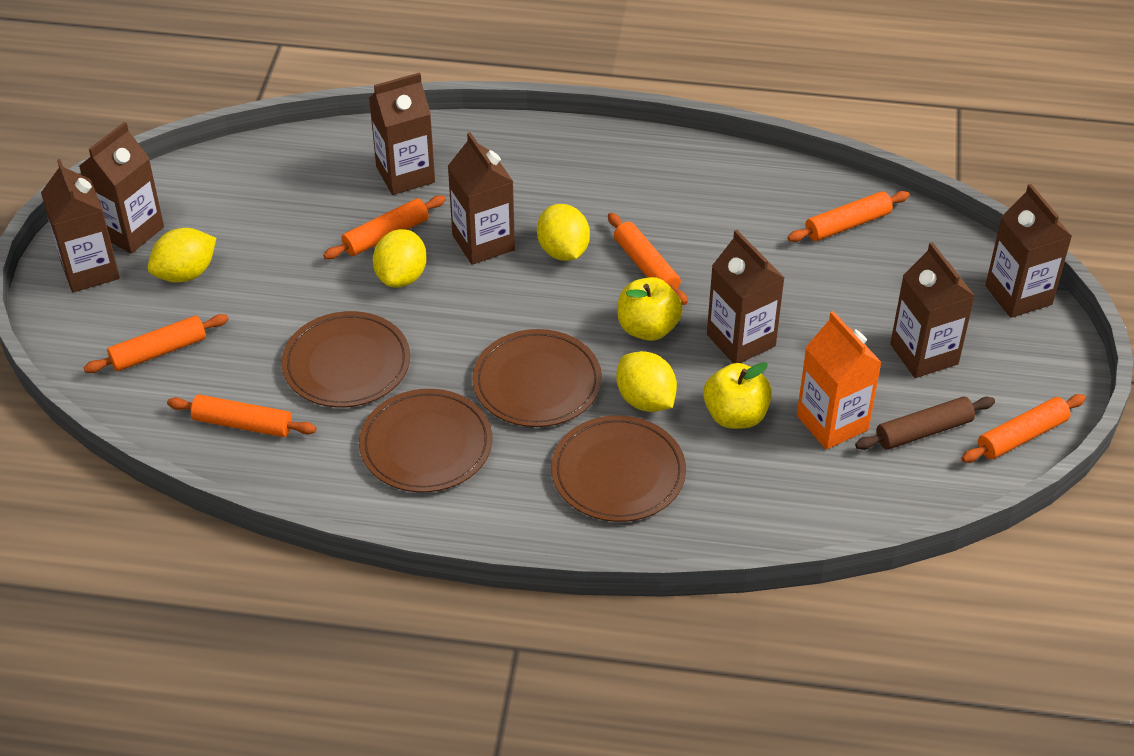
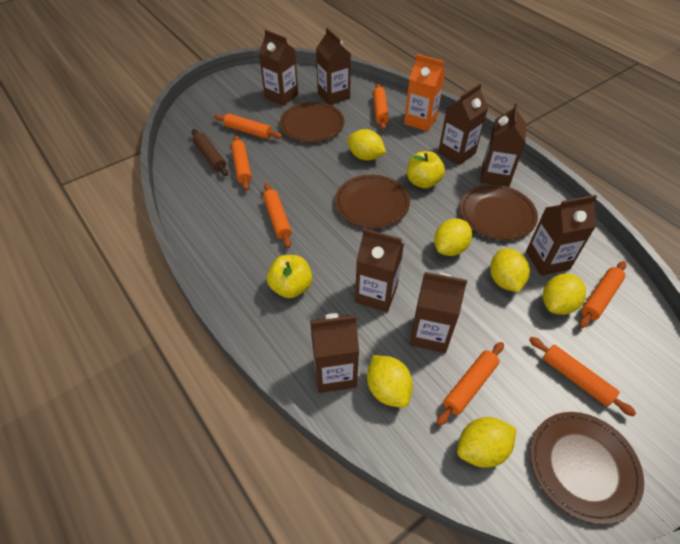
brown carton: [41,159,120,292] [79,122,164,254] [369,72,435,195] [448,132,515,265] [707,230,784,363] [890,242,975,378] [985,184,1072,318] = 7 -> [259,30,298,106] [310,313,359,393] [316,28,351,105] [355,229,404,312] [410,272,467,353] [438,83,488,165] [480,103,526,187] [526,195,597,276] = 8
orange rolling pin: [83,314,229,373] [167,394,316,437] [323,195,446,259] [608,213,688,305] [788,191,910,242] [961,394,1086,463] = 6 -> [214,113,282,139] [231,135,252,191] [263,183,292,248] [373,83,389,130] [437,342,504,426] [529,337,636,417] [579,261,626,328] = 7
yellow lemon: [148,228,216,283] [373,229,427,288] [537,204,590,261] [616,351,677,412] = 4 -> [347,129,386,161] [367,355,413,408] [434,218,472,256] [457,417,516,468] [490,248,530,292] [543,274,586,315] = 6

